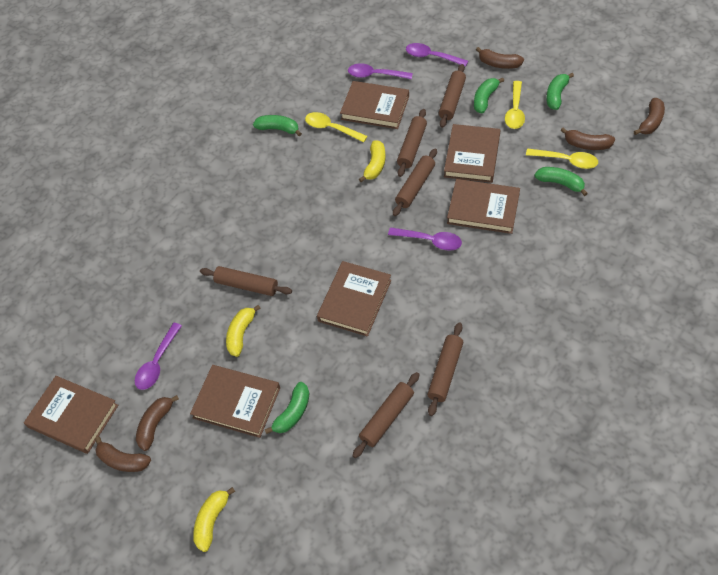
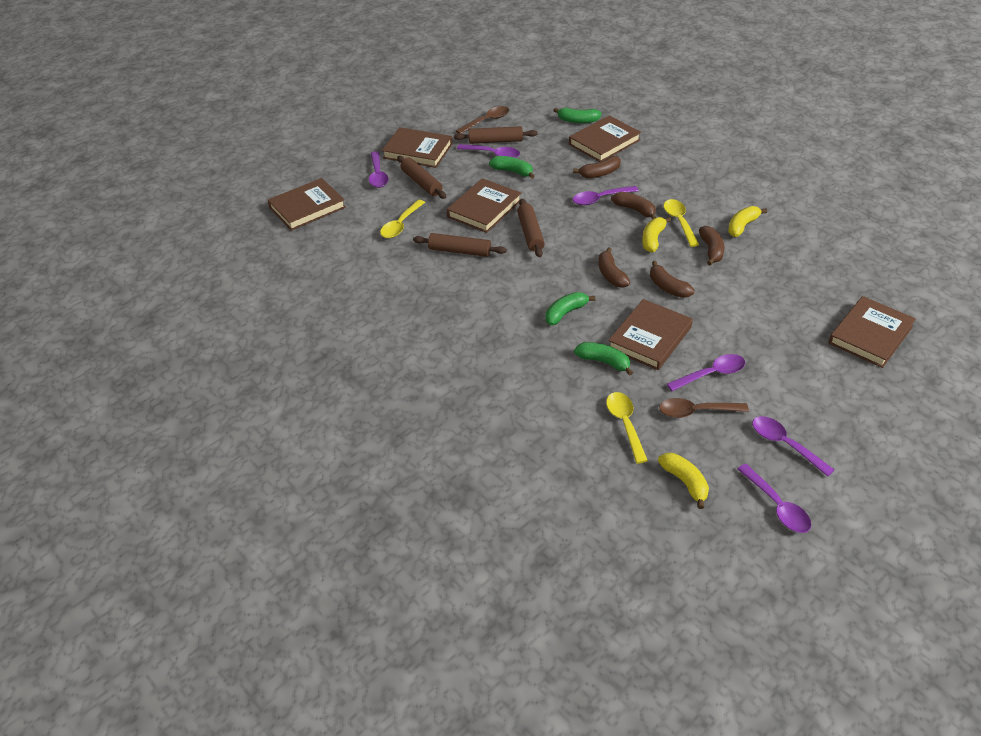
brown rolling pin: [200,266,292,296] [353,372,420,458] [393,148,437,216] [397,109,427,177] [427,322,463,416] [439,64,466,128] = 6 -> [397,156,446,199] [413,233,507,257] [454,126,538,144] [517,198,545,258] = 4
brown spoon: none = 0 -> [456,106,509,134] [659,398,749,418] = 2
green banana: [253,115,302,136] [265,382,309,434] [474,78,504,113] [534,167,588,196] [546,73,574,110] = 5 -> [489,156,535,179] [545,292,595,325] [553,108,602,123] [574,342,633,376] = 4
purple spoon: [135,323,182,390] [348,63,413,79] [388,227,462,251] [406,43,468,67] = 4 -> [369,151,389,188] [457,144,520,158] [573,186,639,205] [667,354,745,391] [737,464,811,533] [752,416,834,477] = 6

